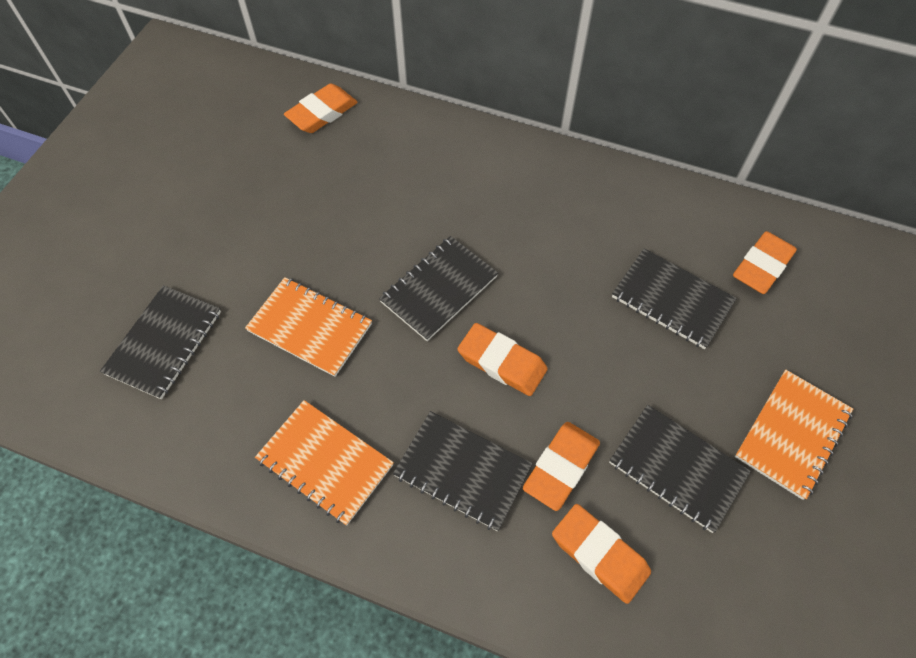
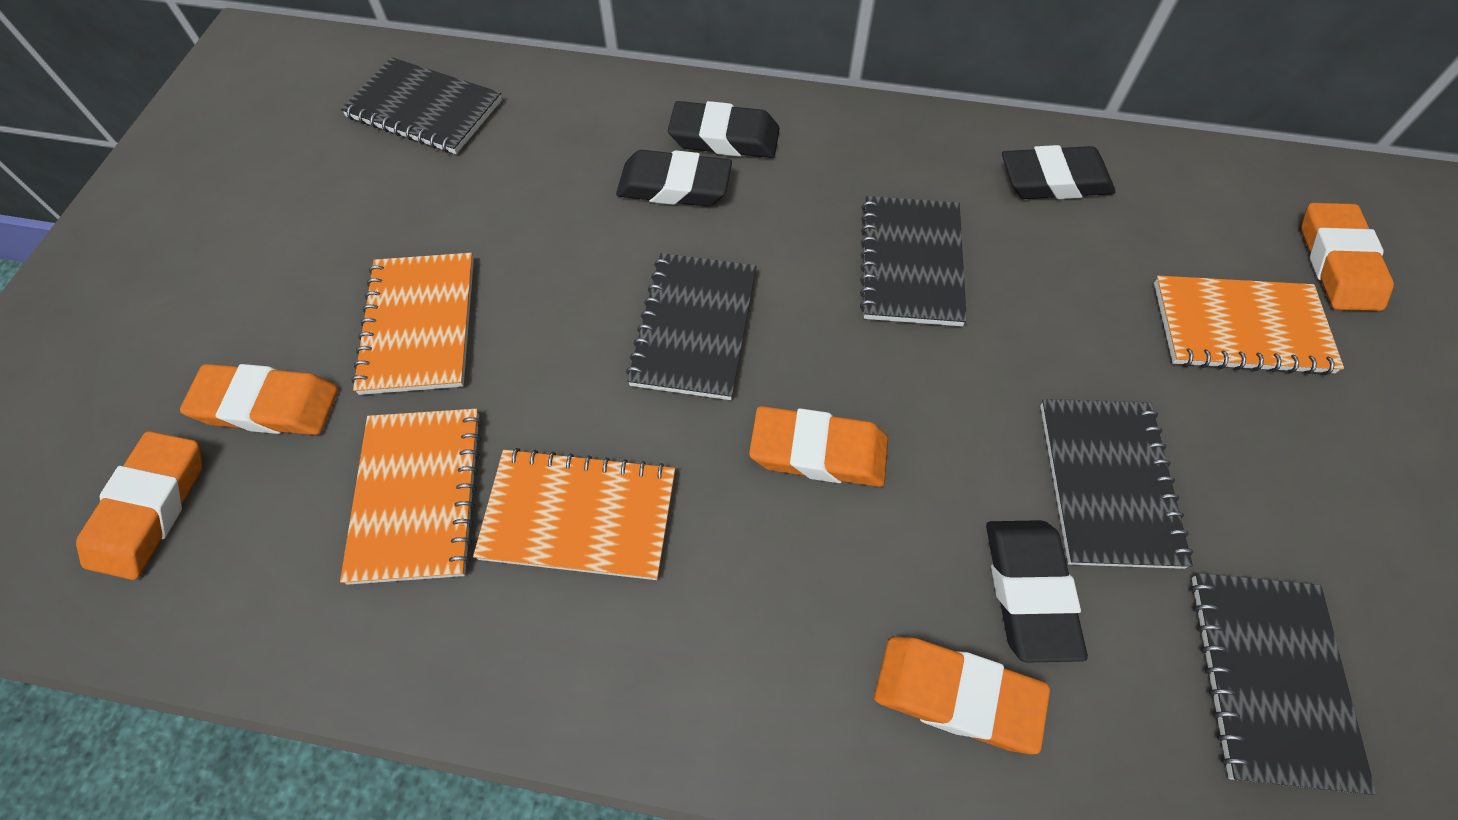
black eraser: none = 0 -> [616,150,732,206] [668,101,780,158] [986,520,1088,663] [1002,145,1115,199] = 4
orange notebook: [245,277,372,377] [255,400,394,526] [735,370,853,500] = 3 -> [340,409,482,585] [351,253,474,395] [473,448,675,580] [1154,276,1344,375] = 4

